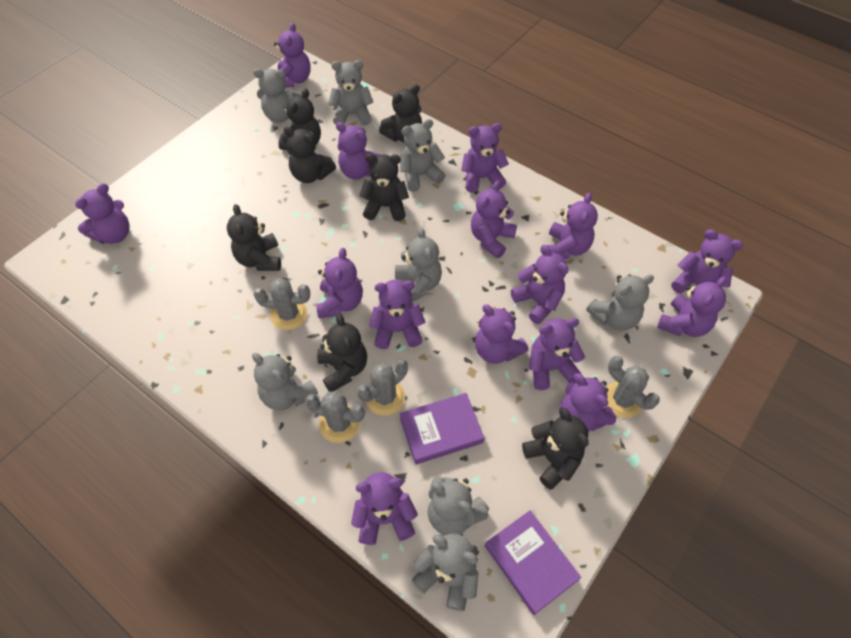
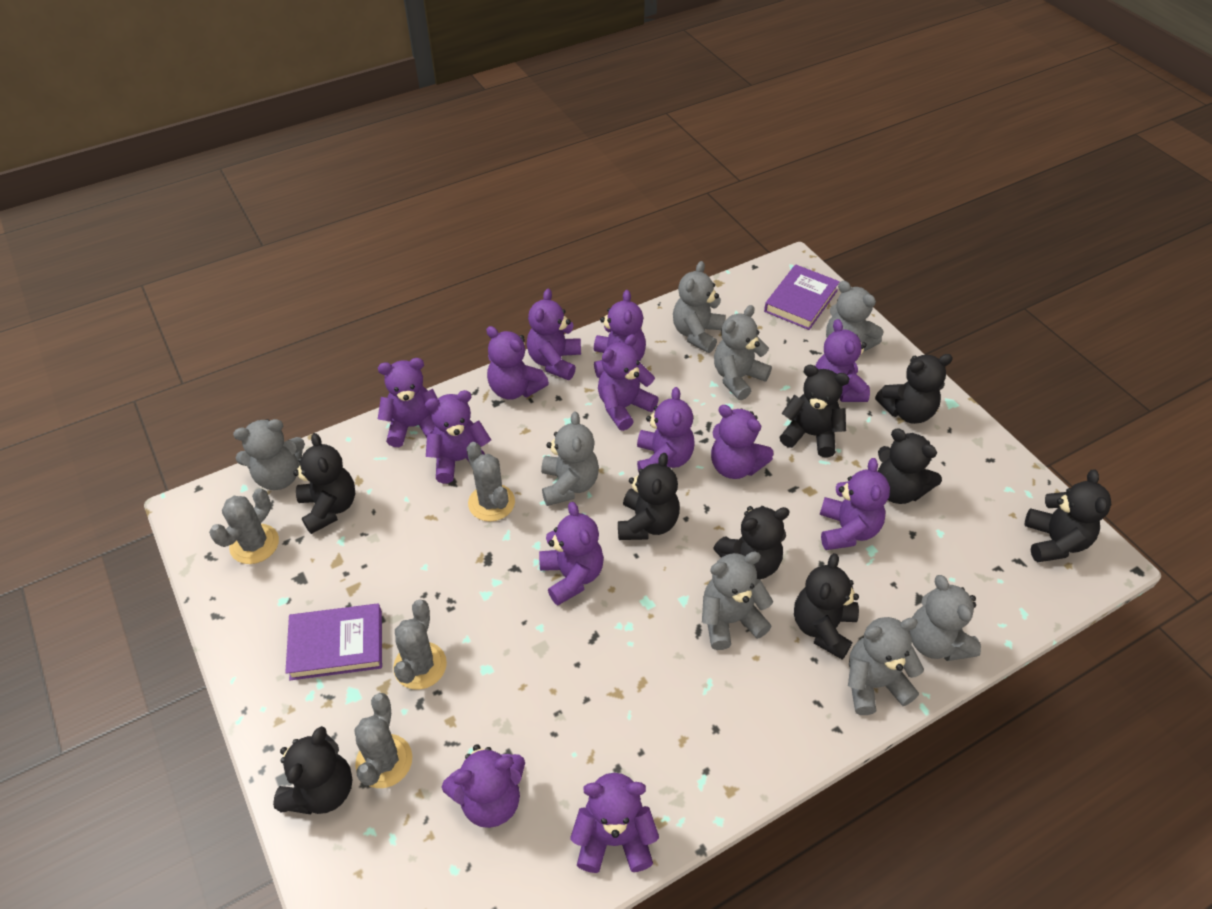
black teddy bear: [227,204,281,271] [278,88,321,150] [284,126,336,183] [317,313,367,392] [359,154,409,221] [379,84,422,143] [522,407,589,490] = 7 -> [273,726,353,814] [293,433,355,534] [618,453,680,540] [713,506,790,579] [780,365,850,458] [794,553,859,660] [875,354,953,424] [878,428,942,504] [1024,470,1111,562] = 9
purple teddy bear: [75,183,130,244] [274,23,311,88] [316,248,363,318] [336,122,380,180] [351,472,418,545] [369,280,425,349] [461,123,509,193] [471,181,517,258] [475,304,529,364] [511,245,568,324] [529,318,585,390] [547,193,598,259] [559,373,616,432] [657,277,727,337] [671,229,744,293] = 15 -> [378,358,438,447] [425,390,491,484] [442,744,525,828] [486,326,549,400] [527,289,581,380] [539,502,604,605] [570,773,659,873] [594,290,646,378] [598,334,659,431] [637,387,695,472] [711,405,774,479] [815,319,870,402] [820,458,890,550] = 13

